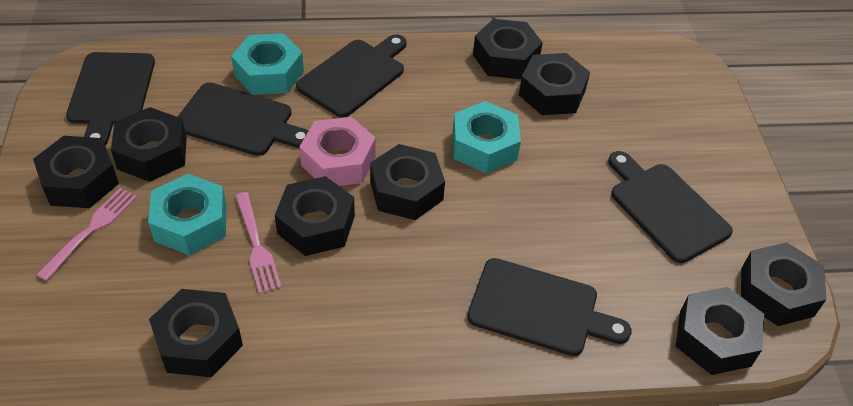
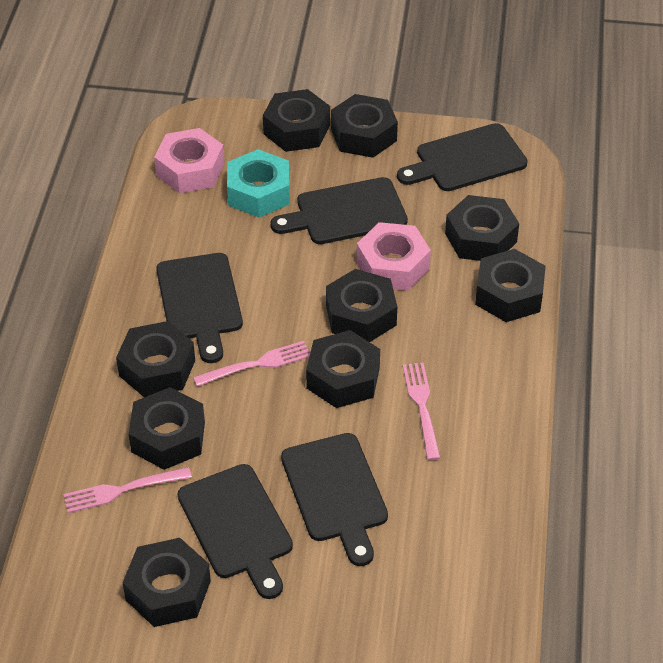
pink fork: [37,188,137,281] [236,192,282,294] = 2 -> [63,467,192,513] [193,341,310,387] [403,363,440,460] = 3
pink nut: [300,117,376,186] = 1 -> [154,128,224,193] [357,222,431,291] = 2
turquoise nut: [148,174,227,255] [231,33,304,95] [453,101,521,173] = 3 -> [227,149,290,217] = 1

